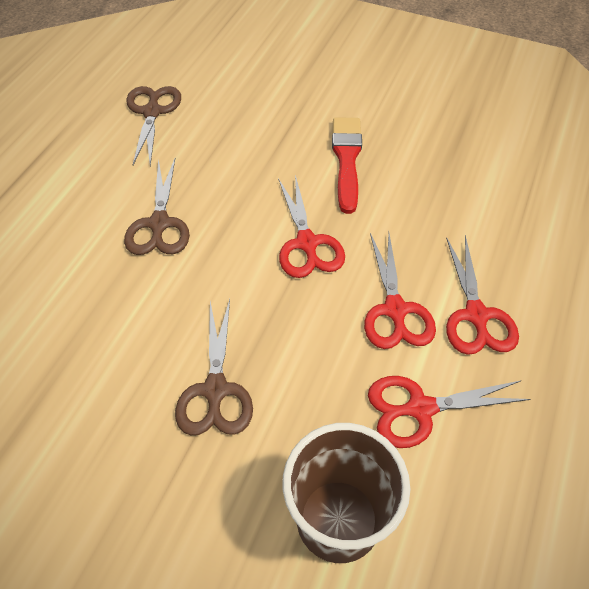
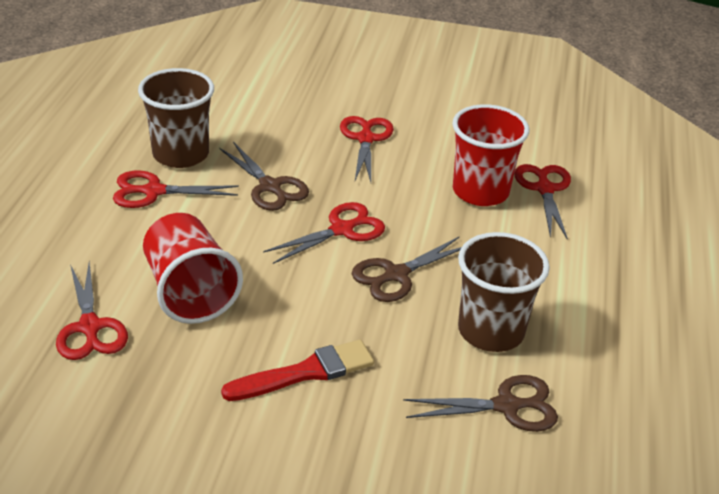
brown cup: [283,423,411,563] = 1 -> [138,68,214,168] [458,232,550,352] = 2
red cup: none = 0 -> [143,213,243,324] [452,104,529,206] = 2
red scissors: [278,175,345,278] [364,233,436,349] [368,376,530,448] [446,235,519,355] = 4 -> [56,262,128,360] [113,170,239,208] [263,202,385,264] [340,116,394,182] [515,164,571,240] = 5

